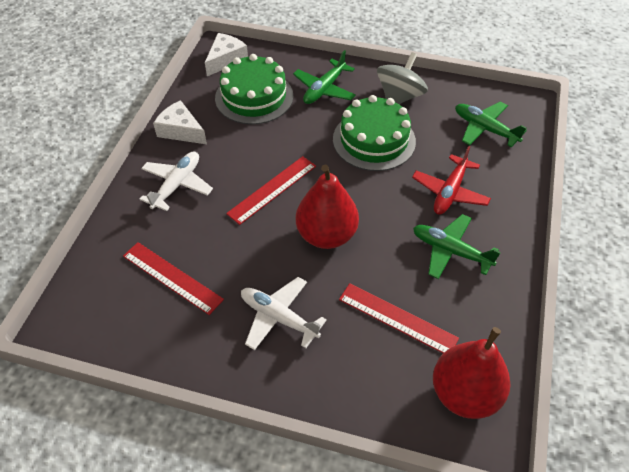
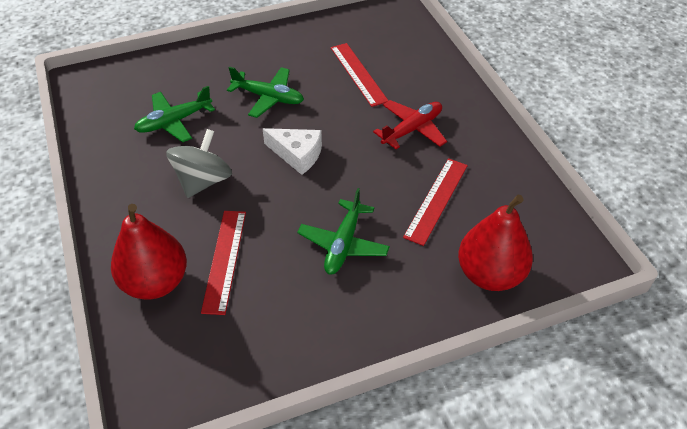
green cake: [215,54,293,125] [333,95,416,171] = 2 -> none = 0
white cheese: [153,100,207,144] [205,33,248,76] = 2 -> [263,128,322,175] = 1
white plane: [140,151,213,211] [241,277,327,350] = 2 -> none = 0

